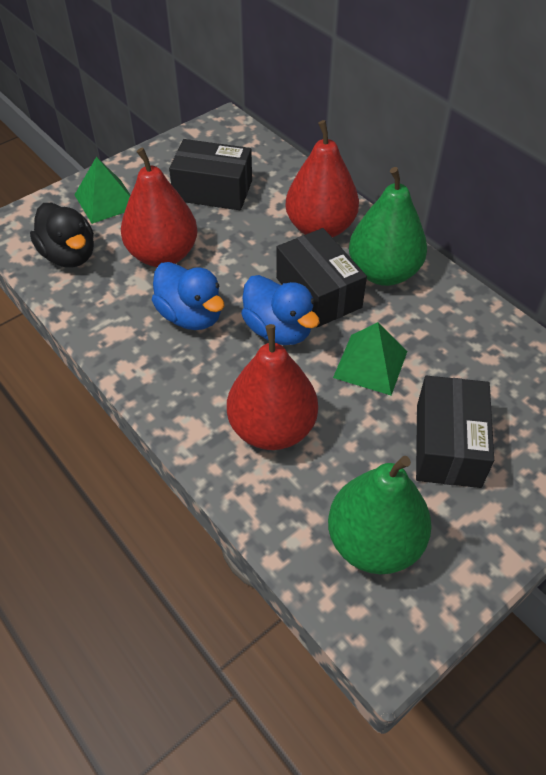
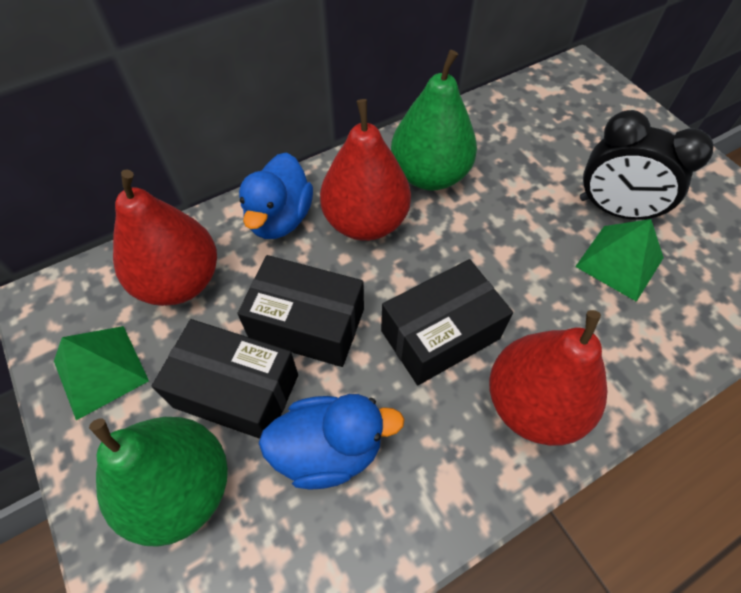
black clock: none = 0 -> [580,110,714,221] = 1
black duck: [30,203,94,268] = 1 -> none = 0

